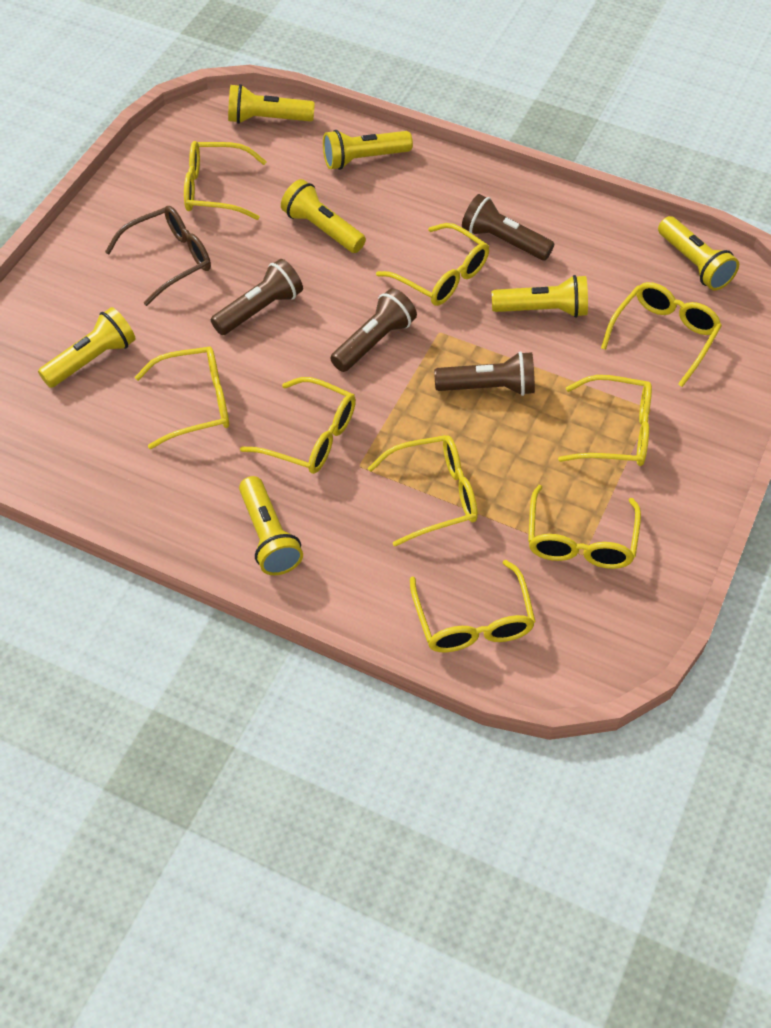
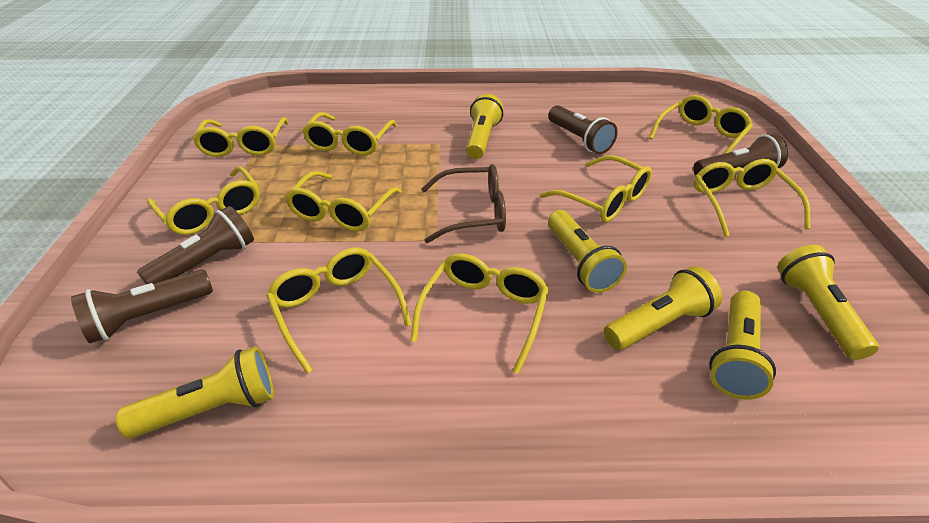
yellow flashlight: [38,307,136,388] [228,84,315,124] [239,476,303,575] [281,179,366,253] [323,130,413,170] [491,275,588,318] [658,216,739,291] = 7 -> [116,346,274,438] [466,94,503,159] [548,210,627,293] [604,266,722,350] [709,291,776,400] [777,245,879,360] = 6

